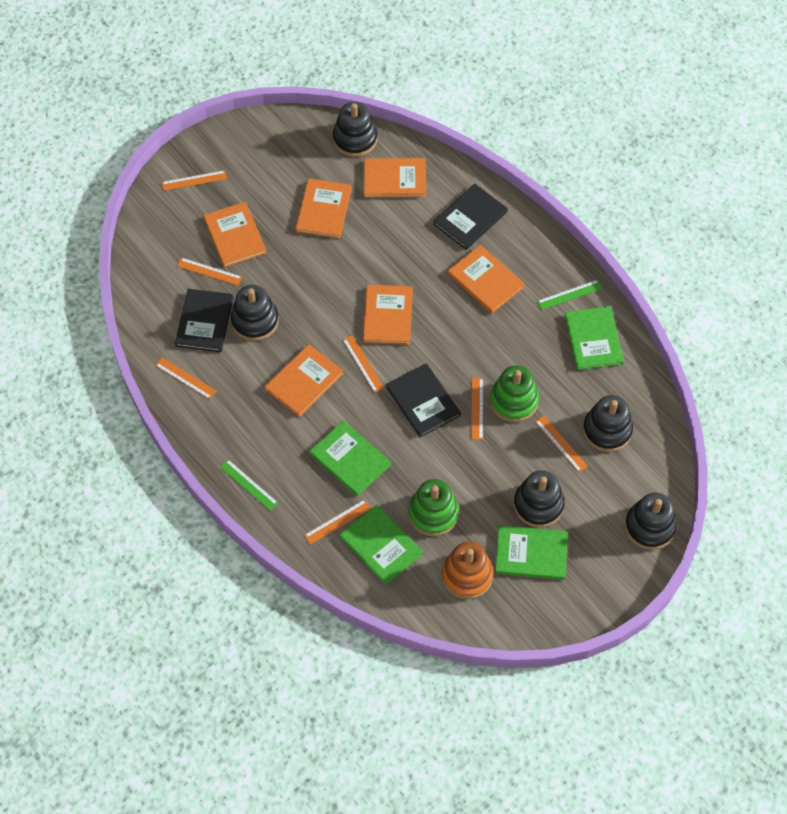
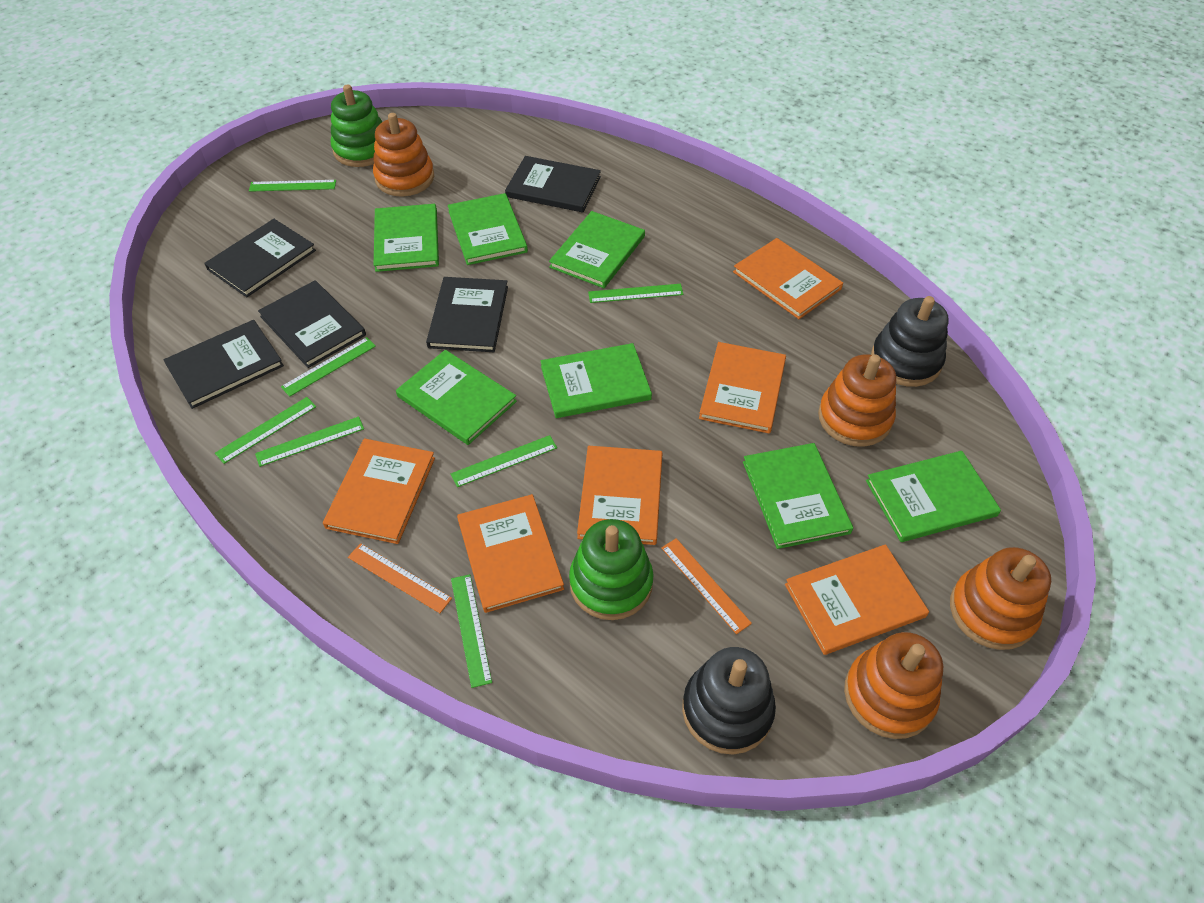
black book: [175,289,234,352] [386,363,461,437] [433,183,508,250] = 3 -> [164,320,284,409] [204,219,316,297] [258,280,366,368] [426,277,508,352] [505,156,601,212] = 5
black stacking toy: [231,285,279,341] [333,102,377,157] [514,470,565,528] [583,395,633,452] [625,492,677,550] = 5 -> [682,647,776,754] [871,296,949,387] = 2
green book: [309,420,391,496] [340,505,423,585] [495,525,568,580] [565,306,624,371] = 4 -> [374,204,439,272] [396,350,517,445] [448,193,528,265] [541,343,652,418] [549,211,645,288] [743,443,853,549] [866,451,1001,542] = 7
green ruler: [220,459,278,511] [537,280,603,310] = 2 -> [215,397,316,464] [249,180,336,192] [255,416,364,467] [281,337,376,397] [451,435,557,487] [451,574,492,688] [588,284,683,303] = 7
orange ruler: [155,357,216,399] [162,170,227,191] [177,257,242,286] [304,499,371,545] [343,335,384,393] [471,378,483,440] [535,416,588,472] = 7 -> [348,543,452,613] [661,538,752,634] = 2
orange stacking toy: [442,542,494,599] = 1 -> [373,113,434,197] [818,354,896,447] [844,632,943,739] [950,547,1051,650] = 4

